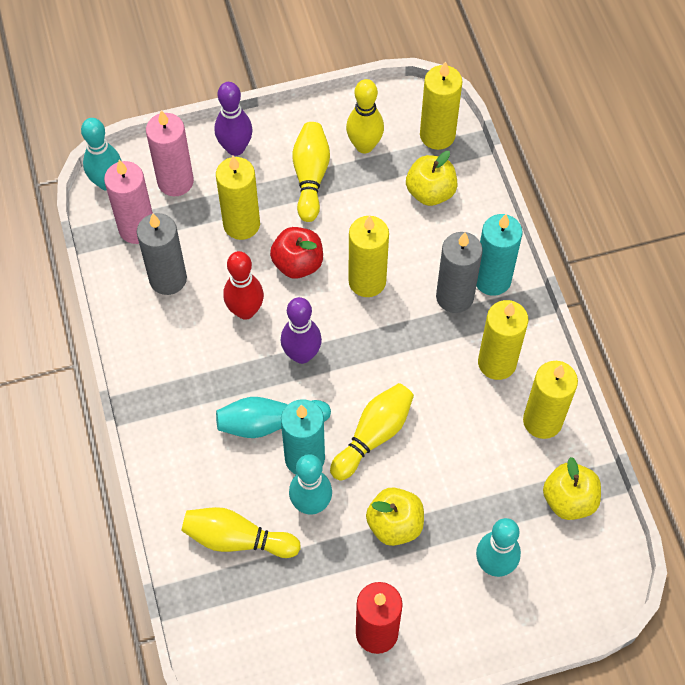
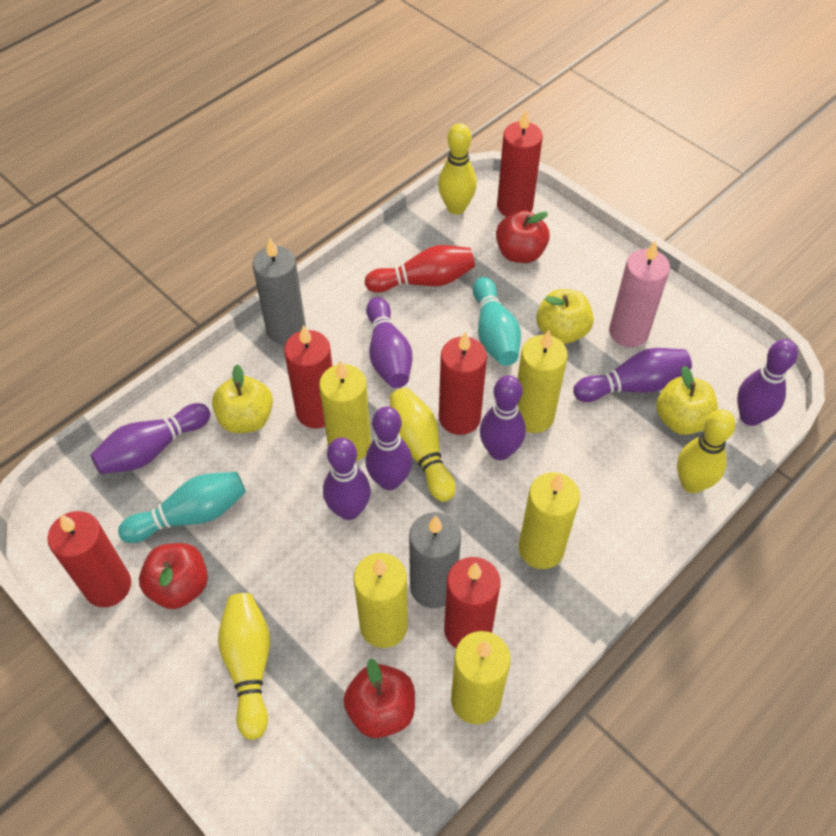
pink candle: [104,160,153,244] [146,110,194,196] = 2 -> [609,241,670,347] = 1
purple bowling pin: [215,82,252,156] [281,297,322,364] = 2 -> [91,403,210,474] [323,437,371,520] [365,406,412,490] [366,297,413,388] [480,375,526,461] [573,348,692,402] [737,339,798,426] = 7
red apple: [270,227,323,279] = 1 -> [139,543,208,609] [344,658,415,738] [496,211,550,263] = 3
red candle: [356,582,403,654] = 1 -> [47,511,131,607] [284,325,332,429] [439,331,487,435] [444,557,500,648] [497,110,543,217] = 5
turquoise bowling pin: [81,118,122,191] [216,397,331,438] [289,454,332,515] [476,518,521,577] = 4 -> [118,472,246,543] [473,277,521,366] = 2
turquoise candle: [281,399,325,475] [476,214,523,296] = 2 -> none = 0

